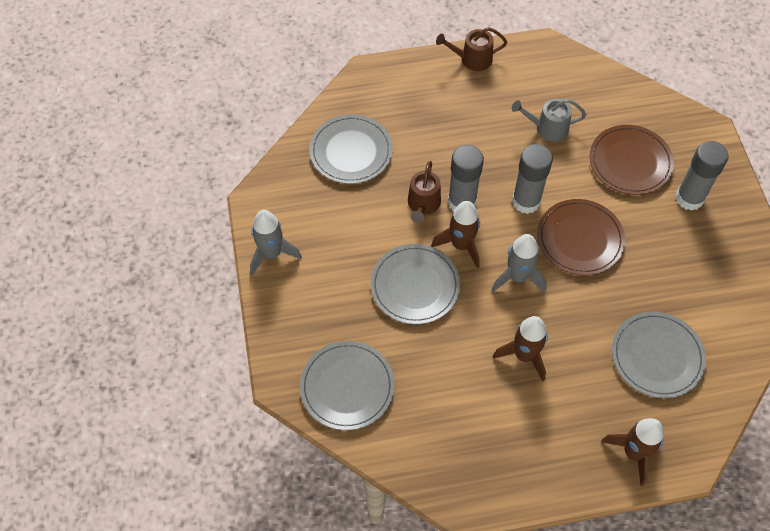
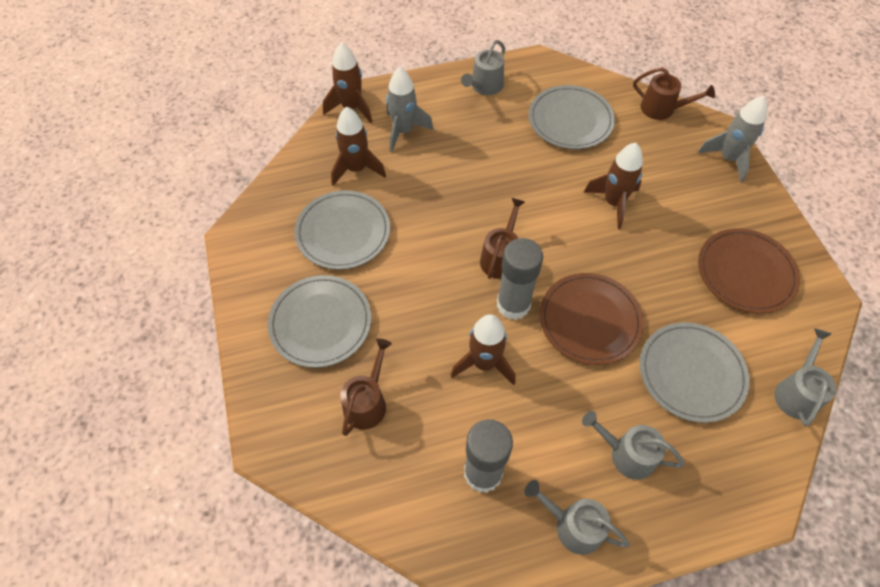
brown rocket: [431,201,480,269] [493,316,548,382] [601,418,664,486] = 3 -> [323,42,372,123] [331,107,386,186] [450,314,516,385] [584,143,643,229] = 4
brown watering can: [408,161,441,223] [436,27,507,71] = 2 -> [341,338,392,436] [480,198,525,279] [633,67,715,120] = 3
grey glue stick: [448,145,484,212] [512,144,553,214] [675,141,729,211] = 3 -> [464,419,513,493] [497,238,543,320] = 2
grey watering can: [512,99,586,142] = 1 -> [461,40,505,95] [524,480,630,555] [582,411,685,480] [774,328,836,426] = 4

